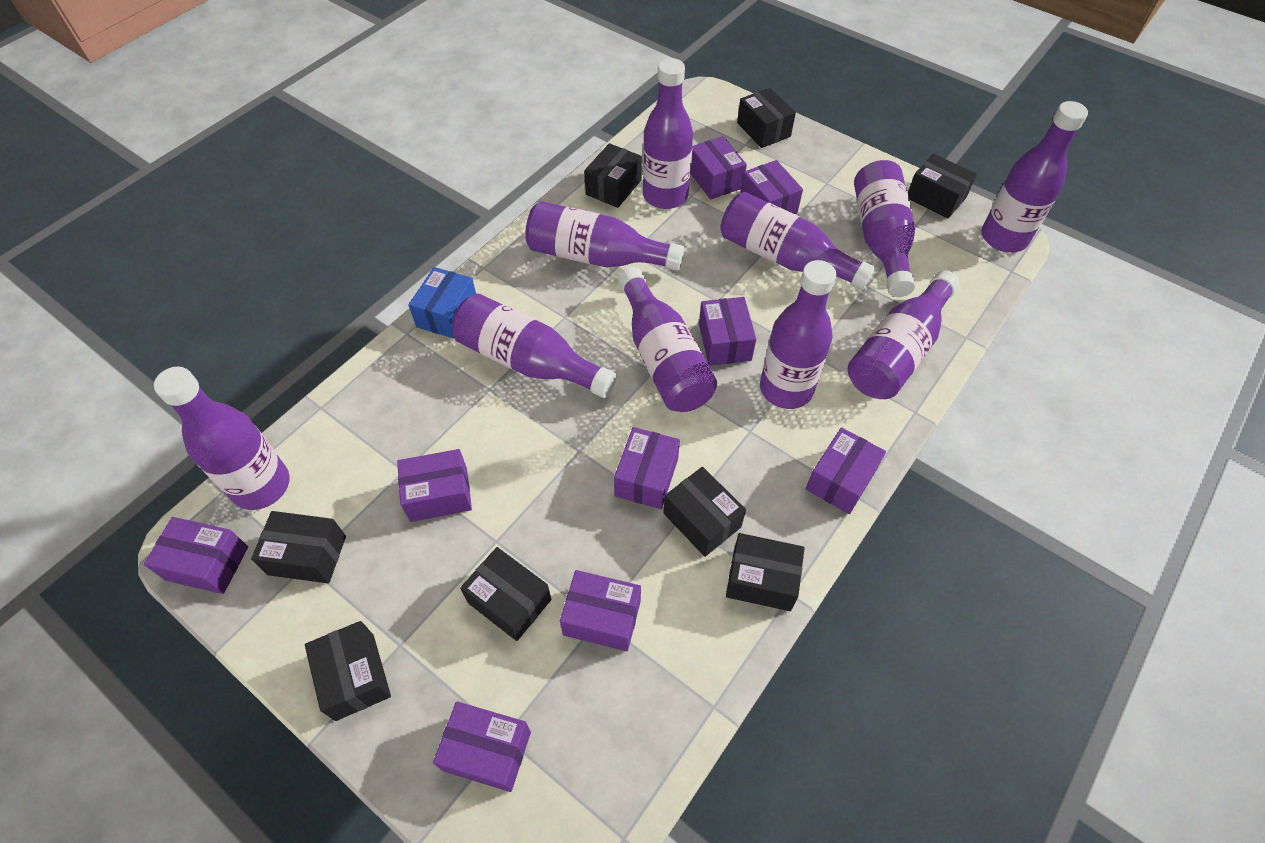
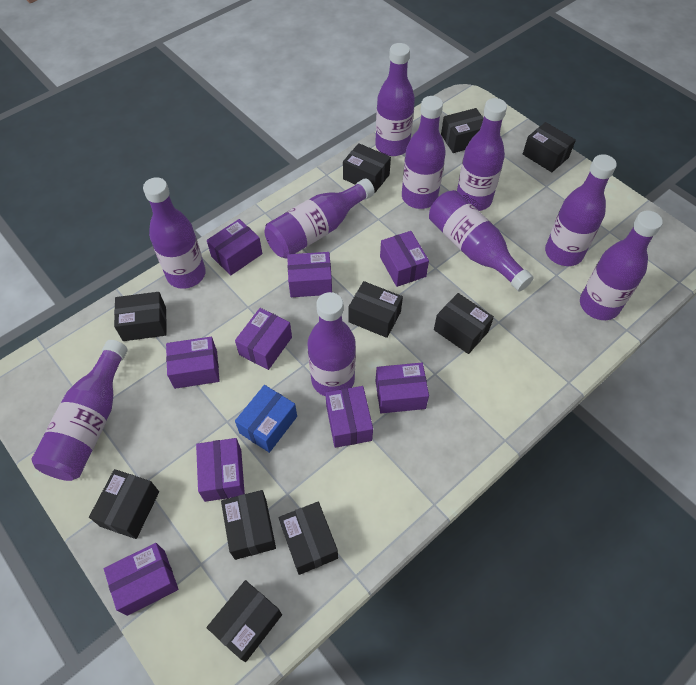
black box: [251,511,346,583] [305,621,391,721] [460,547,551,641] [584,143,642,208] [663,467,746,557] [726,533,805,611] [737,88,796,148] [908,154,977,218] = 8 -> [89,469,159,539] [114,292,167,341] [207,580,282,662] [221,490,276,560] [279,502,338,575] [343,143,391,192] [348,281,403,338] [434,293,494,354] [441,108,483,153] [523,122,576,172] = 10

